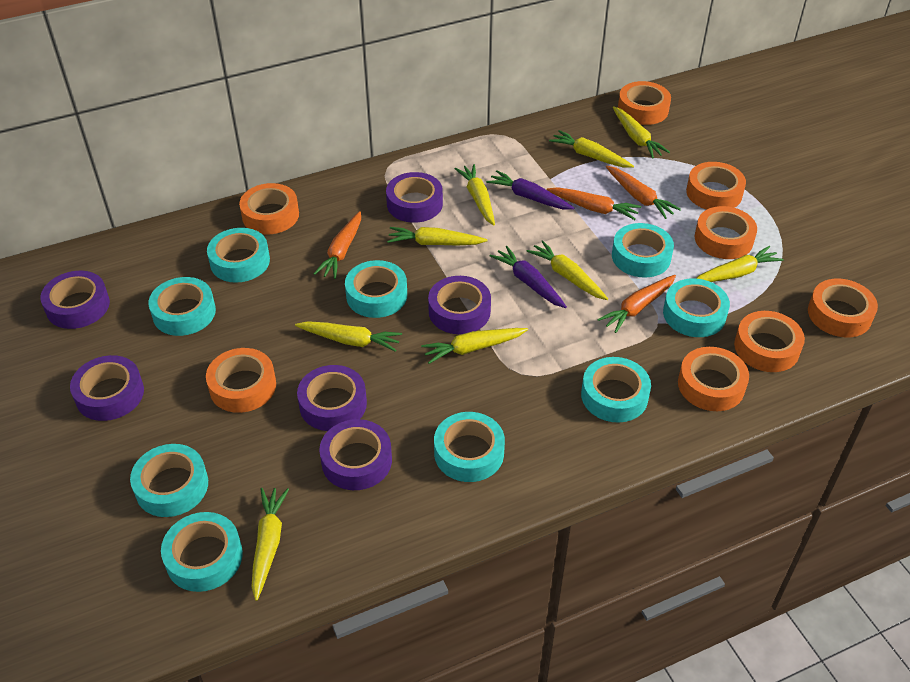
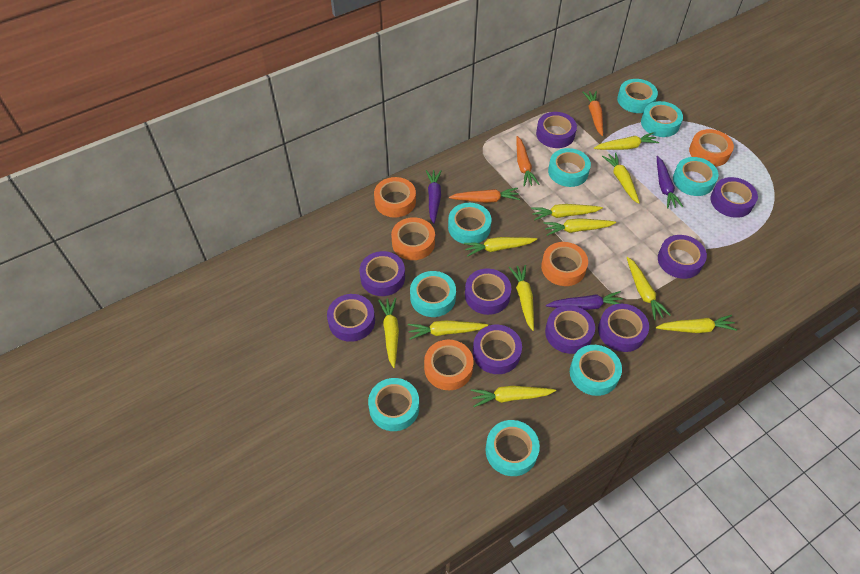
orange carrot: [314,211,361,279] [547,187,641,220] [597,275,676,333] [606,166,681,219] = 4 -> [449,188,520,203] [516,136,539,186] [583,91,603,136] = 3
orange tape: [206,348,276,413] [239,183,299,235] [618,81,671,125] [678,347,749,411] [686,162,746,210] [695,206,757,259] [734,311,805,372] [808,279,878,337] = 8 -> [374,177,416,218] [391,217,435,260] [424,340,474,390] [541,242,588,286] [689,129,734,167] = 5
purple carrot: [486,170,574,210] [490,246,567,308] = 2 -> [426,170,442,224] [546,291,623,310] [657,156,683,208] = 3
purple tape: [40,271,110,329] [70,355,144,421] [297,365,367,431] [319,419,392,490] [386,172,443,223] [428,276,491,334] = 6 -> [327,294,375,342] [359,251,405,296] [465,269,512,315] [473,325,522,374] [536,112,577,148] [545,305,595,354] [598,304,649,352] [658,235,707,279] [710,177,758,218] = 9
yellow carrot: [252,488,289,601] [295,321,402,352] [387,227,487,245] [421,328,528,364] [454,164,495,225] [526,240,608,300] [549,130,634,168] [613,106,670,159] [696,246,784,282] = 9 -> [378,298,399,368] [408,320,488,340] [463,237,537,257] [471,386,556,407] [509,265,534,331] [531,204,603,221] [543,218,616,236] [594,132,659,150] [602,152,640,204] [627,257,671,320] [656,315,737,333] = 11

